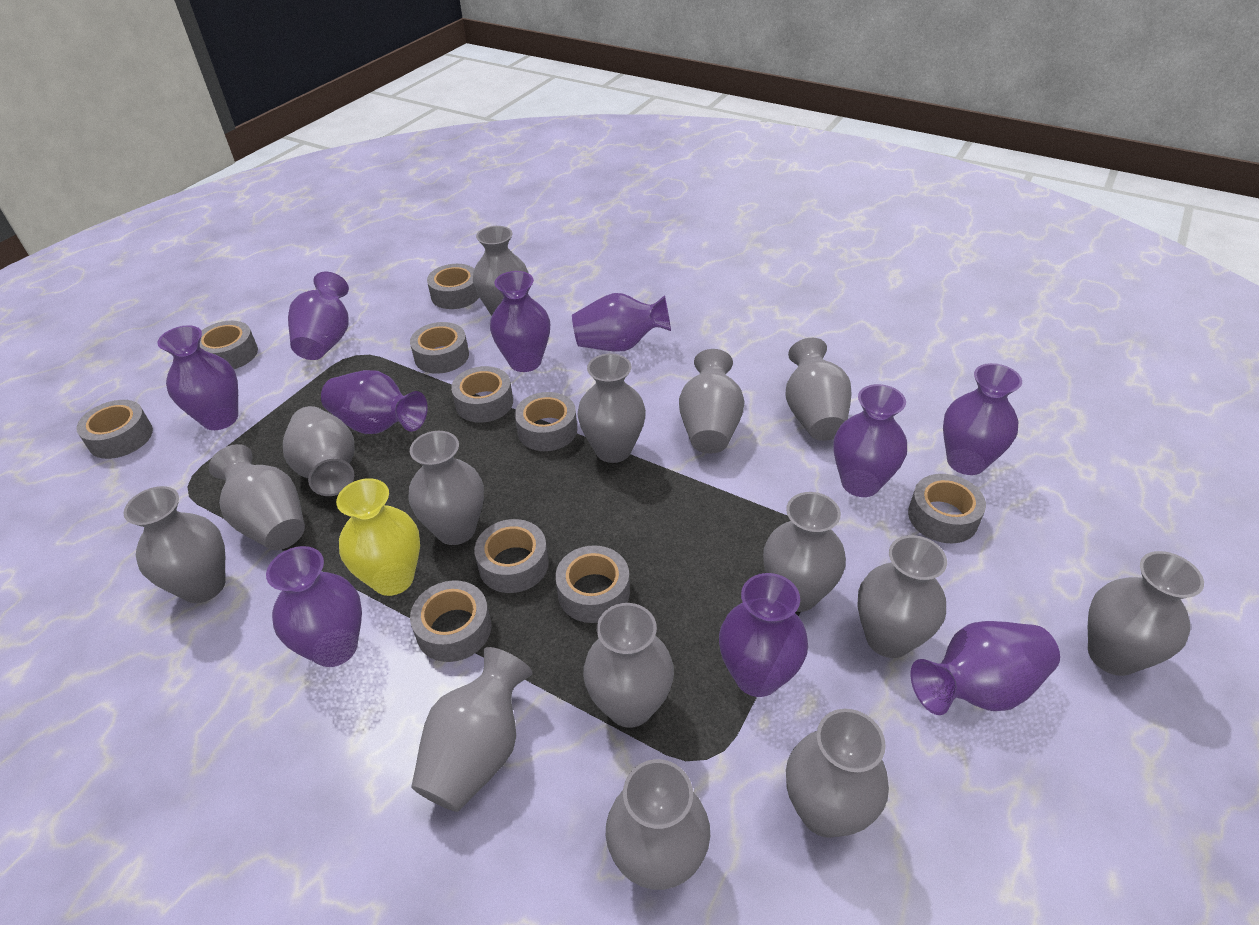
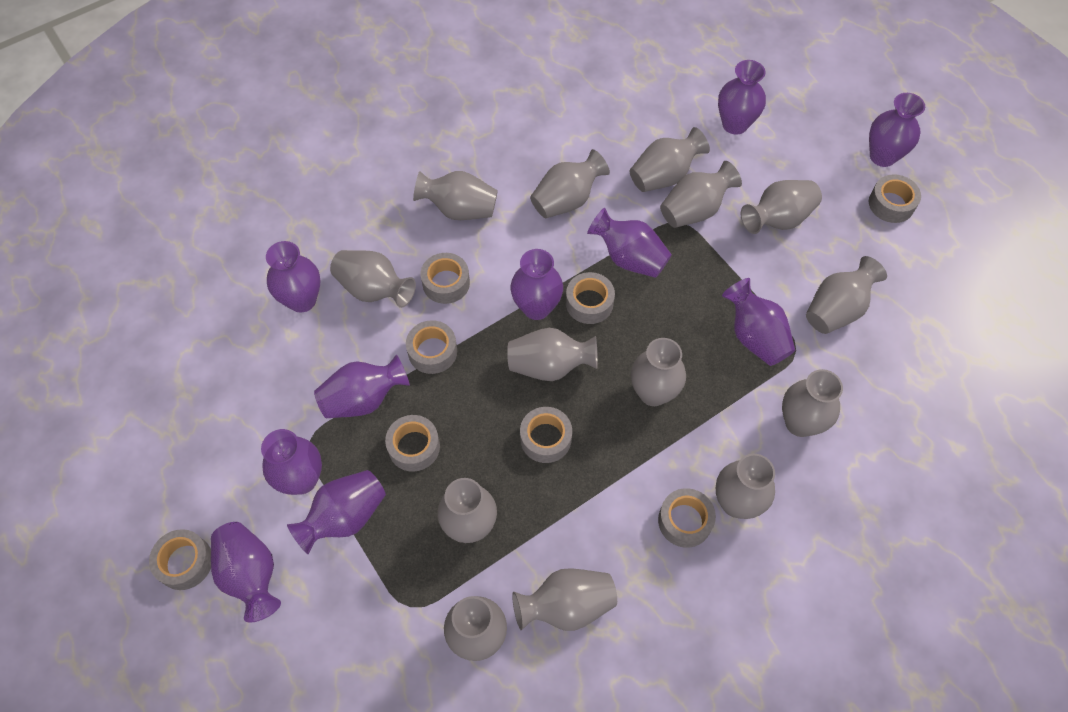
grey tape: [76,400,153,459] [200,321,258,369] [410,322,469,374] [410,580,491,662] [427,264,479,309] [451,366,513,423] [474,519,549,593] [515,392,577,451] [555,545,630,623] [908,474,986,543] = 10 -> [149,529,211,590] [385,415,440,472] [406,320,457,374] [421,253,470,304] [520,407,572,463] [566,272,615,324] [658,488,716,548] [869,174,921,223] = 8
grey vase: [123,486,226,603] [208,444,305,550] [283,406,354,496] [409,431,484,545] [411,647,533,812] [473,226,529,316] [577,354,646,463] [583,603,674,728] [606,759,710,890] [679,349,745,453] [763,492,846,612] [785,338,851,441] [786,709,889,838] [857,535,947,658] [1088,551,1204,676] = 15 -> [330,250,416,308] [413,171,498,220] [437,478,497,543] [444,596,507,661] [507,328,598,381] [512,568,617,631] [530,149,610,218] [630,127,710,192] [631,338,686,406] [660,161,742,228] [716,454,775,519] [741,180,822,234] [782,369,843,437] [806,256,887,334] = 14
yellow vase: [336,478,420,596] = 1 -> none = 0

